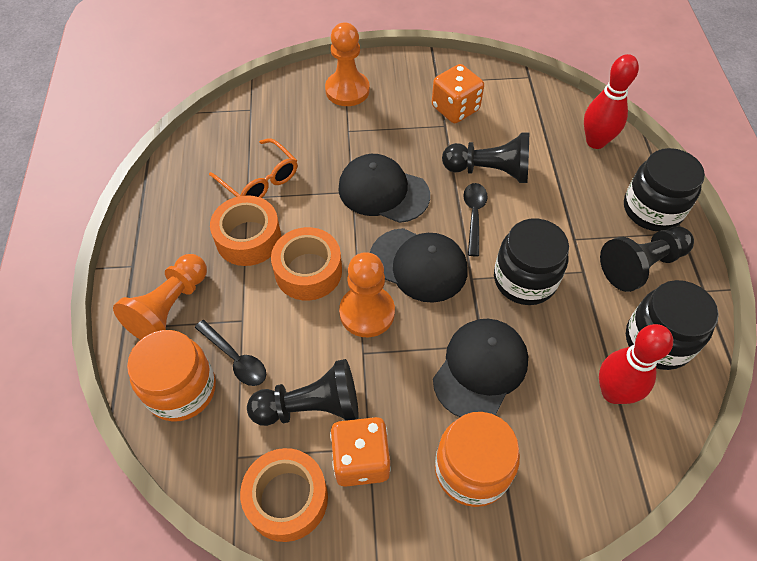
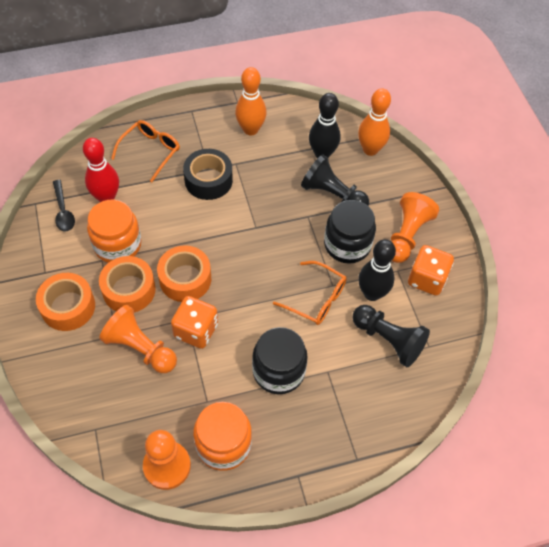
black bowling pin: none = 0 -> [309,93,340,158] [358,239,396,301] = 2
black cap: [338,154,430,223] [370,228,467,303] [433,319,528,417] = 3 -> none = 0
black jar: [494,218,569,305] [624,148,705,231] [626,280,719,370] = 3 -> [252,327,308,394] [324,200,376,264] = 2
black pawn: [247,359,359,426] [442,132,529,183] [600,226,694,292] = 3 -> [301,154,369,206] [352,305,430,367] = 2
black spoon: [195,320,266,386] [463,183,488,257] = 2 -> [53,180,75,232] = 1
black tape: none = 0 -> [183,149,233,200] = 1
orange bowling pin: none = 0 -> [235,67,267,135] [358,88,391,156] = 2
orange glasses: [209,138,298,198] = 1 -> [111,120,180,182] [273,261,347,325] = 2
red bowling pin: [584,54,639,149] [599,324,673,404] = 2 -> [83,138,119,202] = 1

